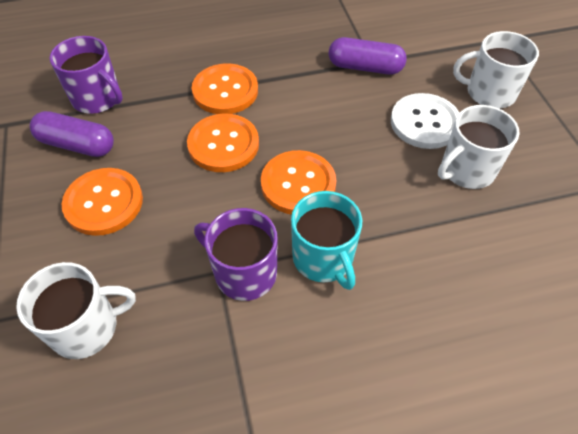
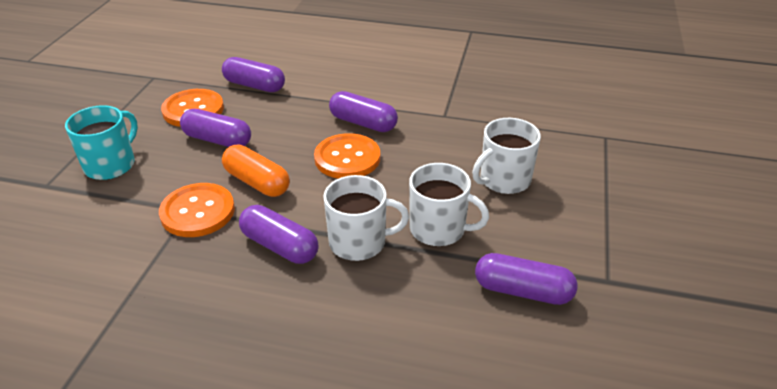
orange button: [62,168,143,236] [187,114,259,172] [192,63,258,114] [261,150,336,215] = 4 -> [159,183,235,237] [161,89,224,127] [314,133,380,179] = 3
orange capsule: none = 0 -> [222,144,290,197] = 1
purple capsule: [30,111,114,157] [329,37,407,75] = 2 -> [180,109,251,147] [222,57,285,92] [239,205,318,264] [329,91,398,132] [475,253,578,305] = 5
purple mug: [50,36,123,114] [194,208,277,301] = 2 -> none = 0
white button: [391,93,460,149] = 1 -> none = 0

